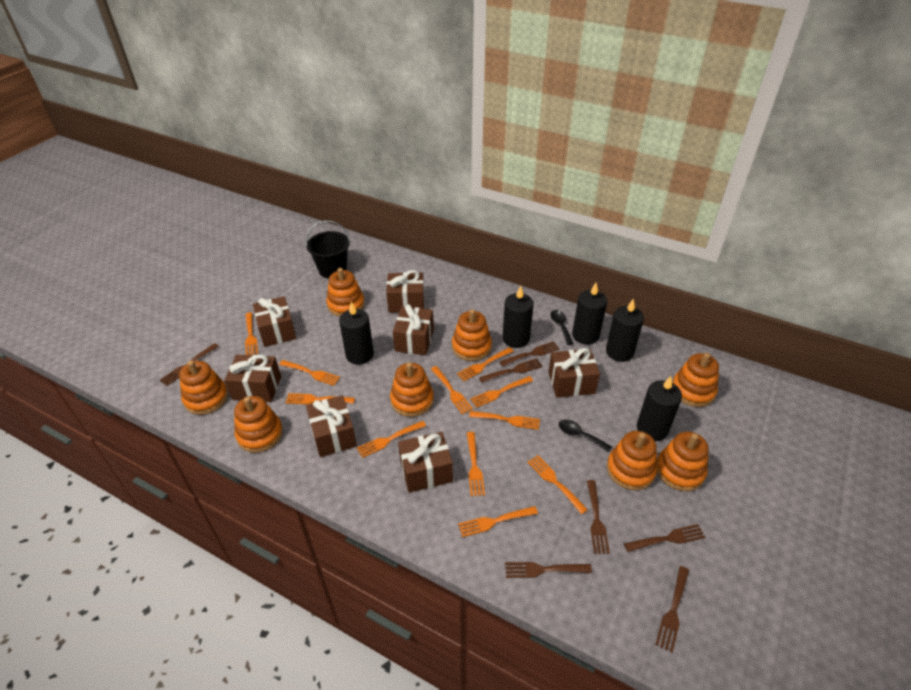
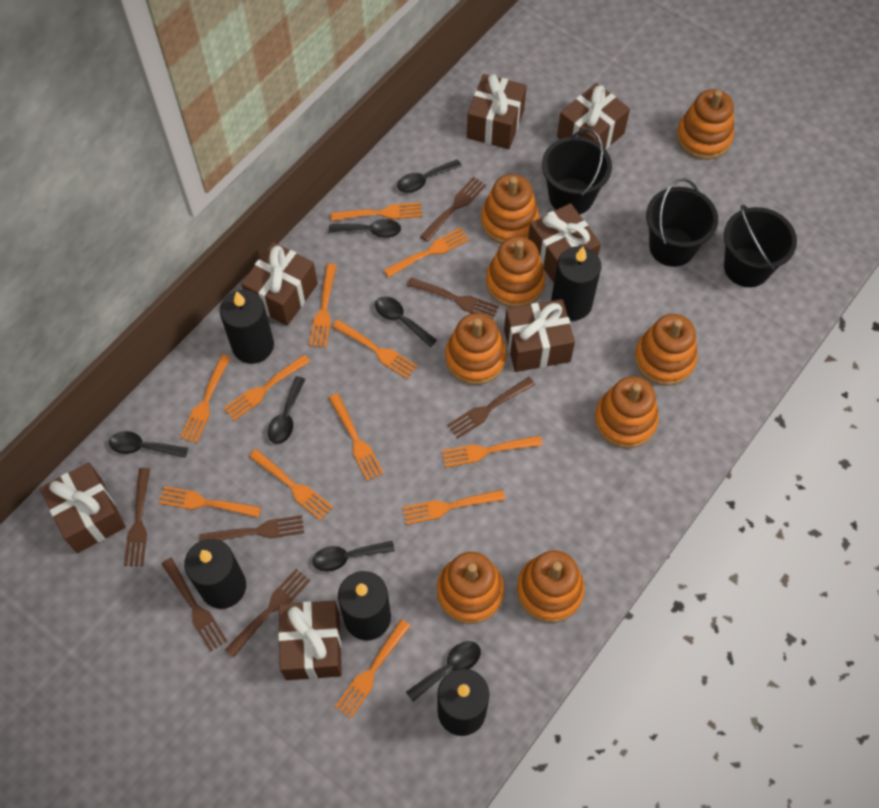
black bucket: [306,220,350,279] = 1 -> [542,129,612,215] [646,178,718,267] [724,205,797,287] = 3
black spoon: [550,310,574,345] [559,419,612,452] = 2 -> [109,431,188,458] [268,376,306,444] [313,541,395,572] [329,219,401,238] [375,296,437,347] [397,159,462,193] [406,641,481,701] = 7
orange fork: [245,312,258,355] [279,360,340,386] [285,393,355,404] [357,421,426,458] [431,366,473,415] [457,347,514,381] [458,506,538,537] [467,432,485,496] [469,411,540,430] [470,376,533,408] [528,455,588,514] = 11 -> [159,486,261,518] [180,354,231,443] [224,355,310,421] [249,449,333,521] [309,264,337,348] [329,393,384,481] [331,202,422,221] [332,319,417,379] [335,619,411,718] [384,228,469,278] [403,490,505,525] [442,436,542,468] = 12

